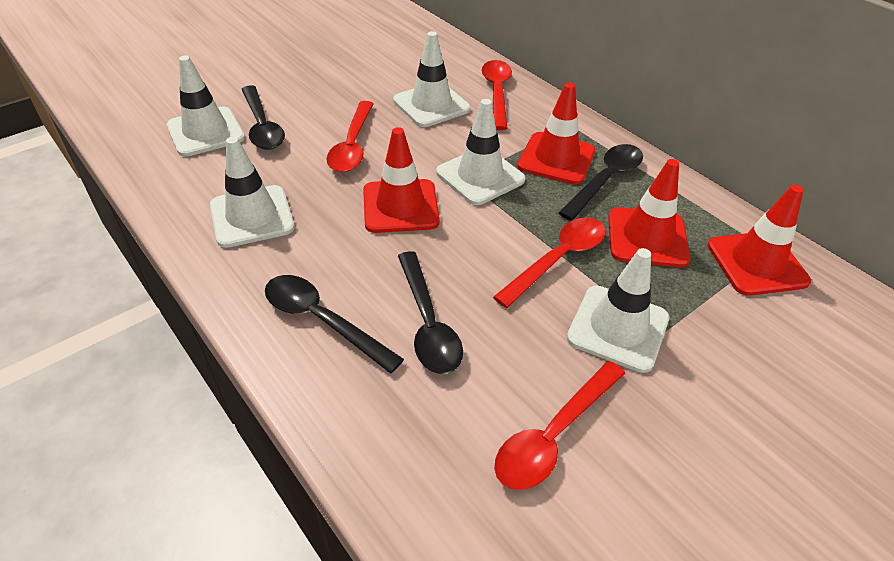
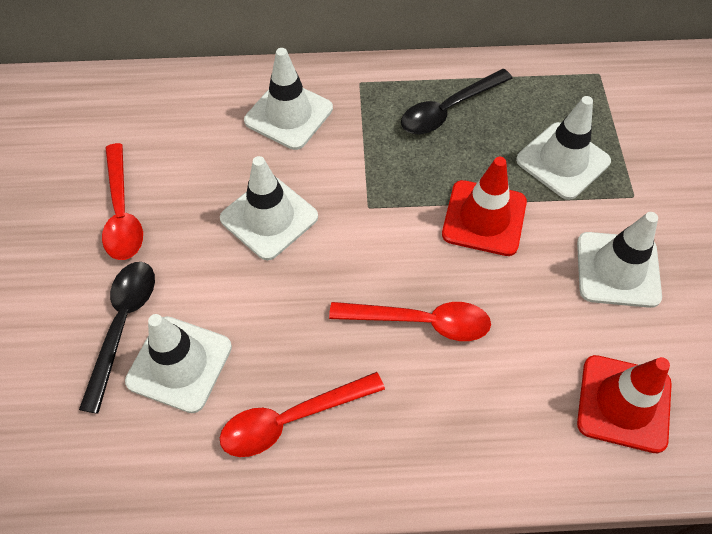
black spoon: [241,85,285,150] [265,275,404,373] [398,251,463,374] [558,144,643,221] = 4 -> [79,262,155,414] [401,69,513,134] = 2
red spoon: [326,101,374,172] [482,60,512,130] [493,217,606,308] [494,361,625,490] = 4 -> [102,143,143,260] [220,372,385,457] [329,302,491,341] = 3
red traffic cone: [363,127,440,233] [517,83,595,185] [608,159,690,268] [707,185,811,296] = 4 -> [442,157,527,256] [577,355,672,453] = 2

